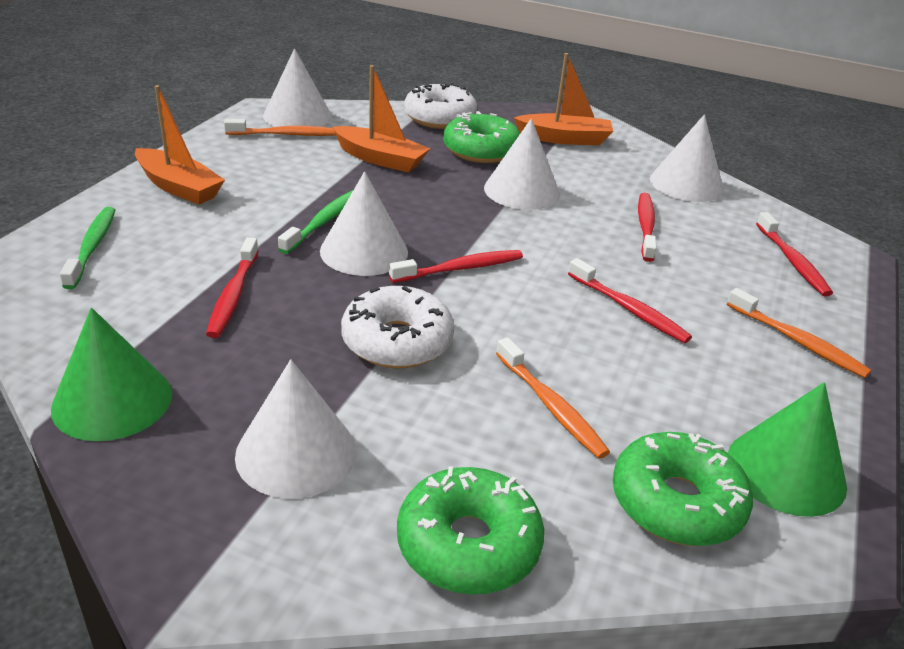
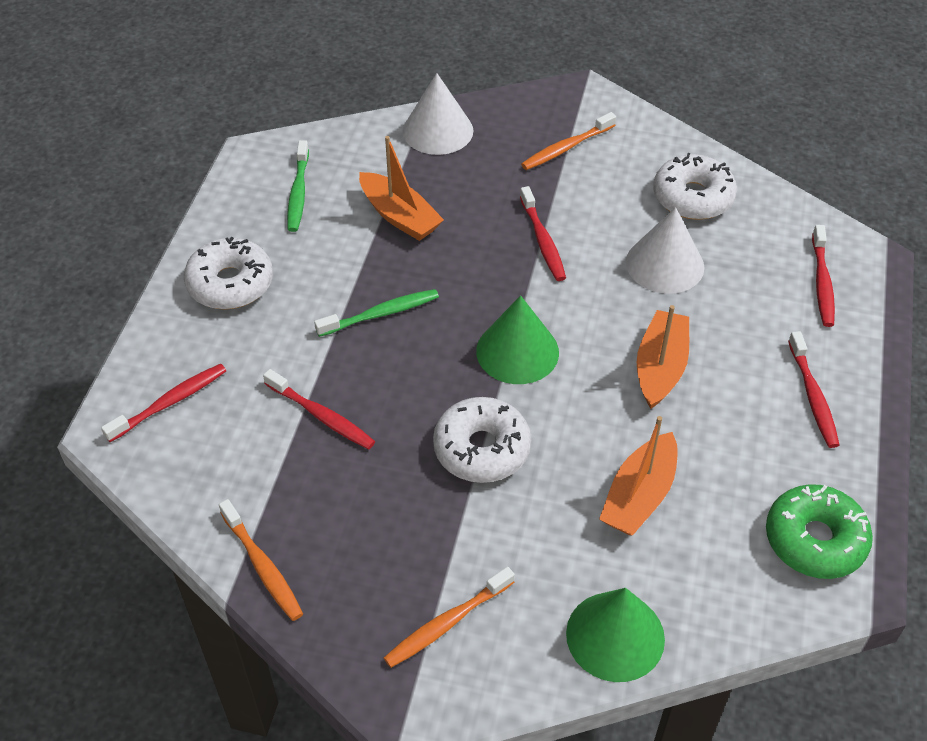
green donut: [397,466,544,595] [443,111,520,163] [612,432,753,546] = 3 -> [766,484,873,579] = 1
white cone: [235,359,356,499] [263,48,332,127] [320,171,408,276] [484,118,560,210] [650,114,724,202] = 5 -> [403,73,473,155] [626,207,704,294] = 2
white donut: [341,286,454,368] [404,82,478,129] = 2 -> [184,237,273,310] [433,397,531,483] [653,153,737,220] = 3

